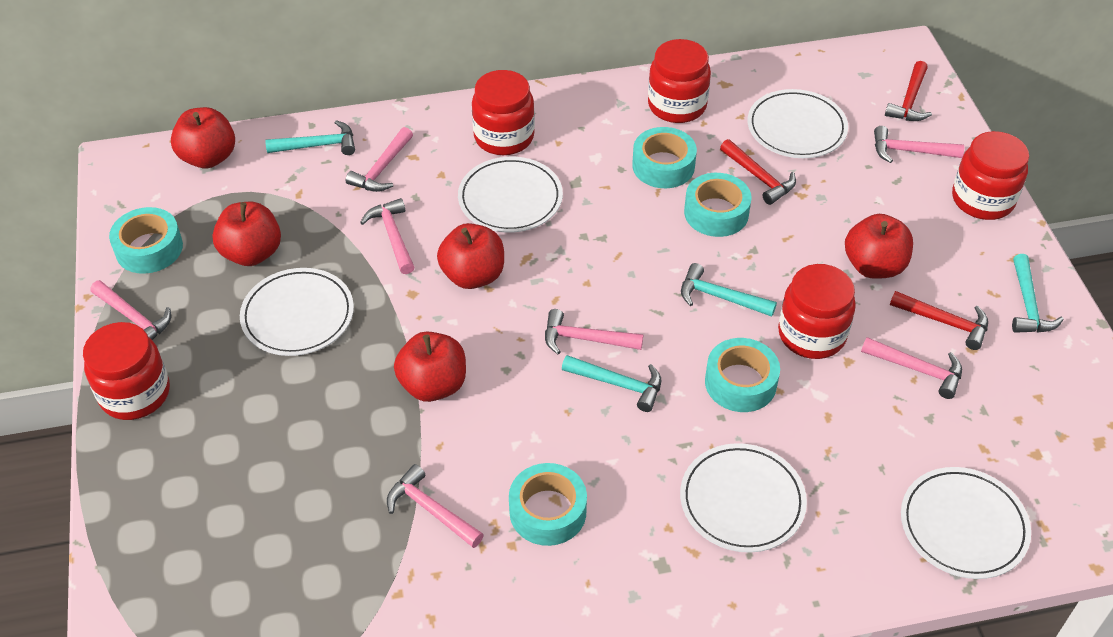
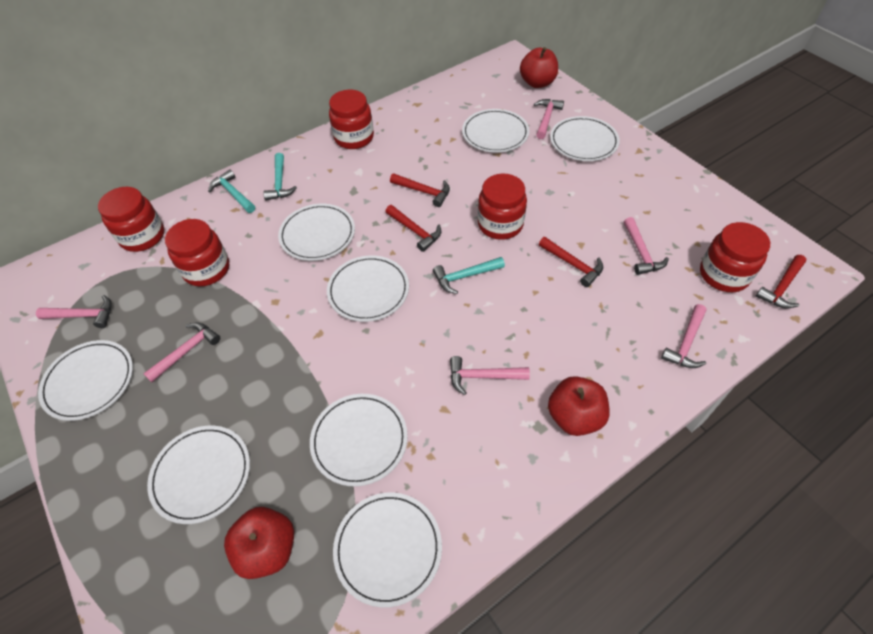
pink hammer: [90,280,171,340] [346,127,413,192] [360,198,415,274] [387,464,484,548] [545,309,643,354] [861,337,962,399] [874,126,964,163] = 7 -> [36,295,112,328] [143,323,220,382] [450,356,530,395] [534,99,564,139] [624,217,669,275] [661,304,707,368] = 6
red apple: [171,107,235,168] [212,202,281,266] [394,331,466,402] [437,223,504,289] [845,214,913,279] = 5 -> [224,507,294,579] [520,47,558,88] [548,376,610,436] = 3
red hammer: [720,139,796,205] [885,61,932,121] [890,291,988,350] = 3 -> [385,205,441,252] [390,173,450,207] [539,237,603,287] [756,255,806,309] = 4
turquoise hammer: [265,120,355,155] [562,355,661,412] [681,263,777,317] [1012,254,1064,333] = 4 -> [208,169,255,213] [263,153,297,200] [433,257,505,294] = 3
turquoise tape: [109,207,183,274] [509,463,587,546] [632,127,697,188] [684,173,752,237] [705,338,780,412] = 5 -> none = 0
white plate: [240,268,354,356] [458,157,563,233] [680,443,807,553] [748,89,848,158] [901,467,1031,579] = 5 -> [38,340,133,421] [147,426,250,524] [278,204,355,261] [310,394,408,486] [327,255,409,322] [333,492,442,608] [462,109,529,153] [550,116,620,161] = 8

